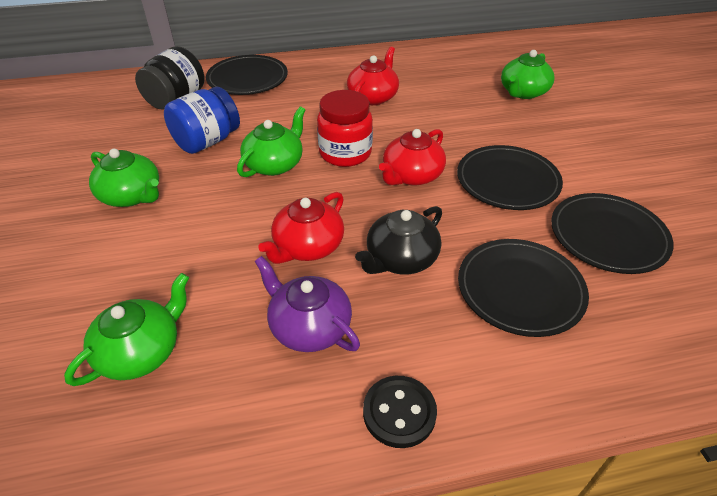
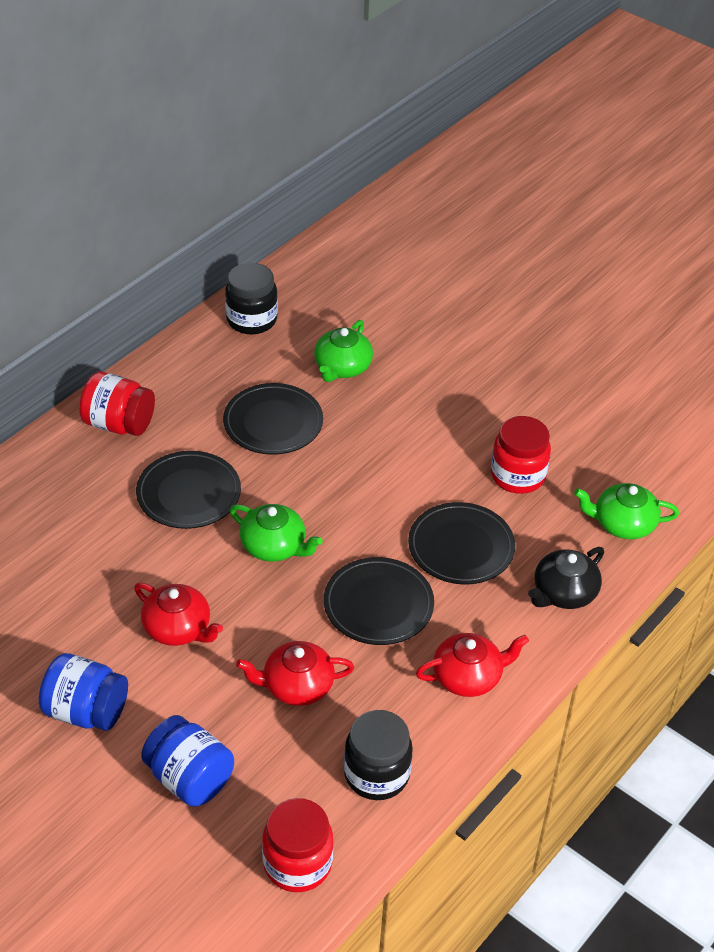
black button: [363,376,437,448] = 1 -> none = 0
black jar: [135,46,205,109] = 1 -> [225,263,278,335] [344,710,413,800] = 2
blue jar: [164,87,240,154] = 1 -> [39,653,128,731] [141,715,234,807] = 2
green teapot: [64,273,189,386] [89,149,159,207] [237,106,305,177] [501,50,555,99] = 4 -> [230,504,323,562] [314,320,373,382] [574,483,679,539] = 3
purple teapot: [255,256,360,352] = 1 -> none = 0
red jar: [317,90,373,167] = 1 -> [79,372,155,436] [262,798,333,892] [491,416,551,494] = 3

